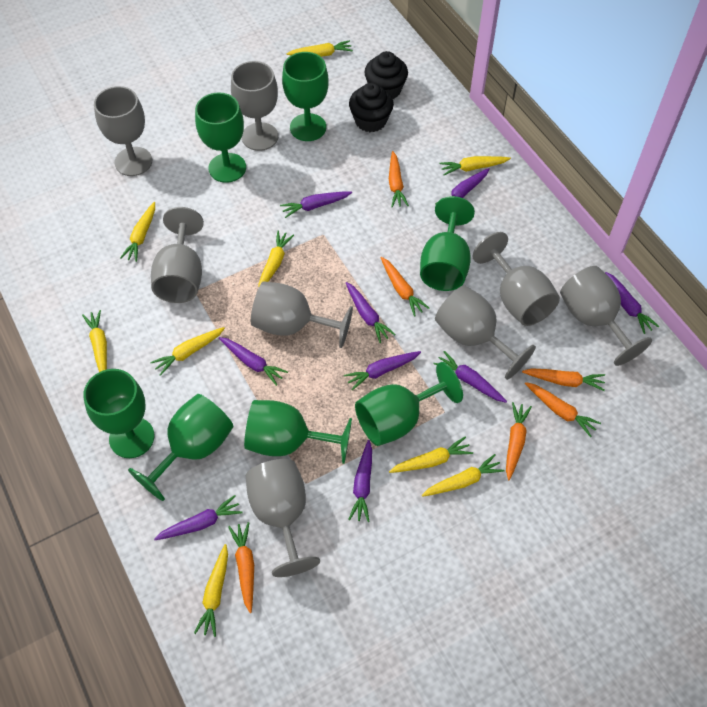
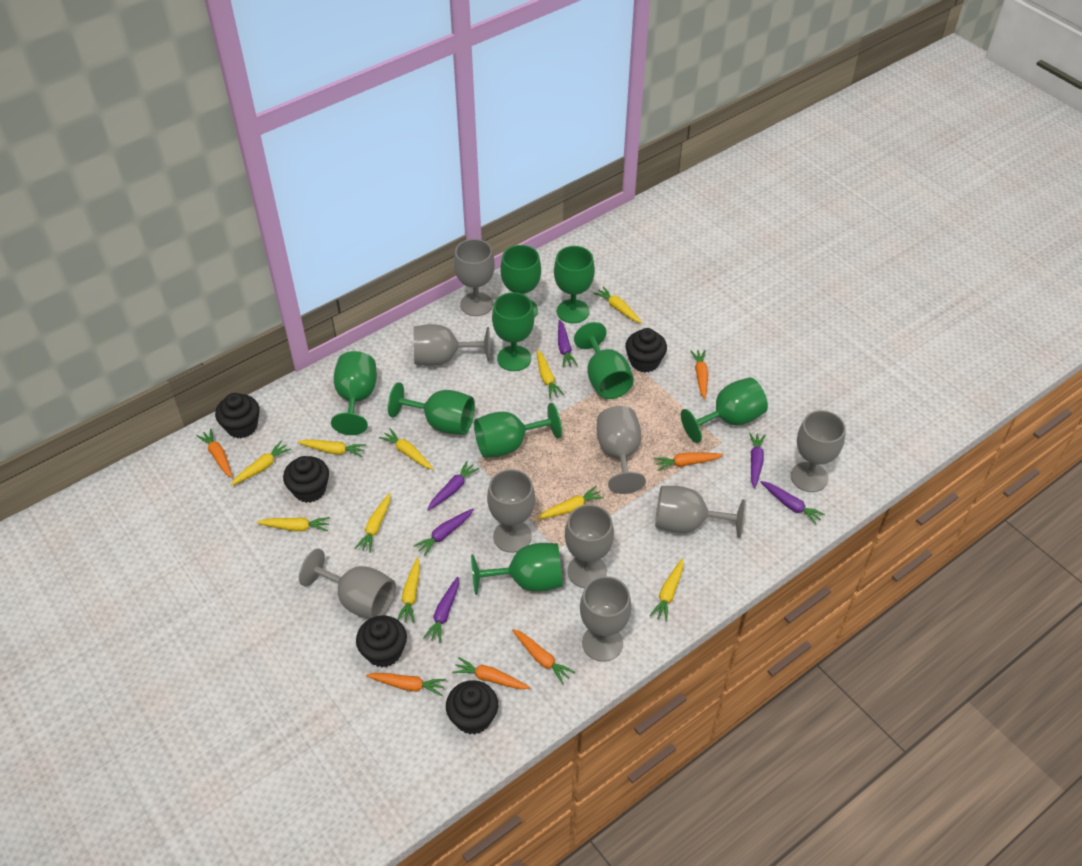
black cupcake: [349,83,394,132] [364,51,408,99] = 2 -> [215,393,260,438] [283,456,329,503] [356,616,407,667] [446,680,498,735] [625,328,667,373] = 5
green goblet: [83,369,155,458] [128,394,233,501] [195,92,246,183] [244,400,352,464] [282,52,329,141] [355,362,463,446] [420,196,475,291] = 7 -> [331,351,377,435] [388,382,475,435] [471,543,563,595] [474,403,562,458] [492,292,534,371] [501,245,541,318] [554,246,595,323] [574,322,634,399] [681,377,768,443] = 9
grey goblet: [94,86,152,176] [151,207,204,303] [231,61,278,151] [246,459,320,577] [251,281,353,348] [435,285,536,380] [472,232,560,326] [560,266,652,366] = 8 -> [299,549,396,619] [414,324,490,366] [454,239,495,316] [487,469,535,553] [565,504,614,588] [580,576,632,662] [597,406,646,494] [655,486,746,538] [791,410,846,492] = 9
purple carrot: [154,495,243,540] [219,337,288,386] [280,191,352,218] [344,351,421,391] [346,282,396,343] [348,440,372,522] [433,351,507,403] [435,168,489,205] [605,272,659,334] = 9 -> [414,509,474,556] [423,577,459,643] [427,461,479,511] [558,320,578,367] [749,433,765,488] [761,481,825,525] = 6
yellow carrot: [82,310,107,372] [120,202,155,262] [150,327,225,376] [194,544,228,637] [258,231,294,288] [287,40,353,57] [389,437,473,473] [422,454,505,497] [440,156,511,175] = 9 -> [231,441,291,486] [257,517,330,532] [297,440,366,457] [355,493,390,553] [379,428,434,469] [397,557,420,623] [536,350,564,398] [537,486,604,519] [593,286,642,323] [650,558,684,622] = 10

